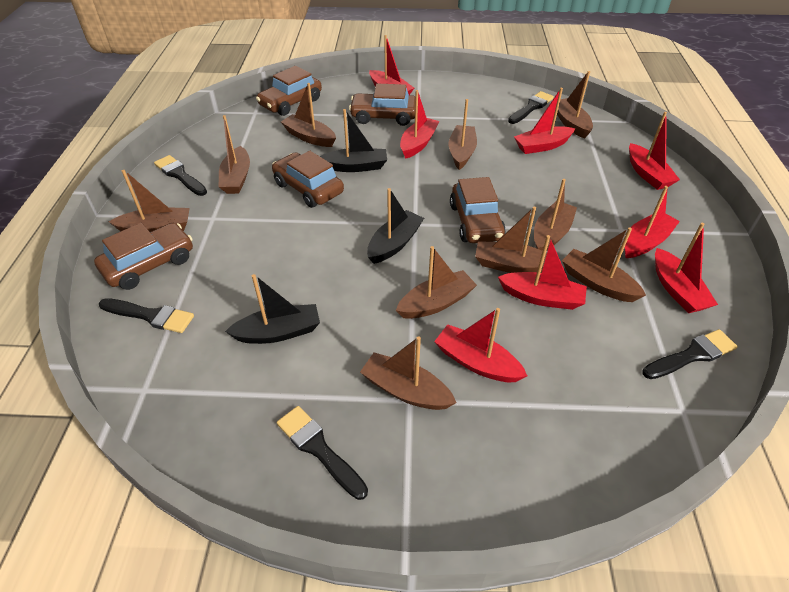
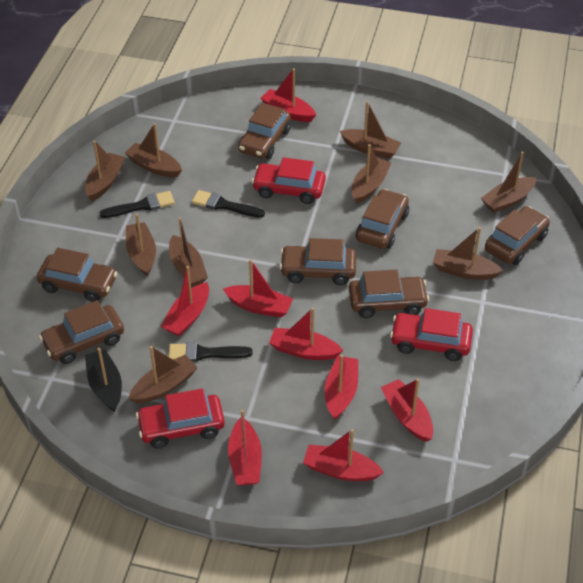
black boat: [225,274,320,344] [320,109,387,172] [367,188,424,264] = 3 -> [85,348,122,412] = 1
black brush: [99,298,194,333] [154,155,207,196] [277,406,368,500] [508,91,554,124] [643,329,738,379] = 5 -> [99,191,175,218] [168,342,253,362] [192,190,265,218] = 3
brown boat: [109,170,190,232] [219,115,250,194] [281,83,336,147] [360,336,457,410] [396,246,477,319] [449,99,477,170] [475,207,547,273] [534,179,577,251] [557,71,593,139] [562,227,646,302] = 10 -> [85,141,125,201] [125,123,182,177] [126,214,156,276] [128,346,198,404] [169,217,208,287] [340,101,401,159] [352,144,391,204] [433,227,504,280] [481,152,536,213] = 9
brown car: [94,223,193,290] [256,66,322,116] [272,151,344,208] [349,84,416,126] [450,177,506,243] = 5 -> [37,248,118,302] [39,300,124,364] [238,103,291,159] [279,238,356,285] [349,270,429,318] [356,189,409,249] [485,206,550,265] = 7
red car: none = 0 -> [136,389,225,448] [252,157,326,204] [390,308,473,361] = 3

